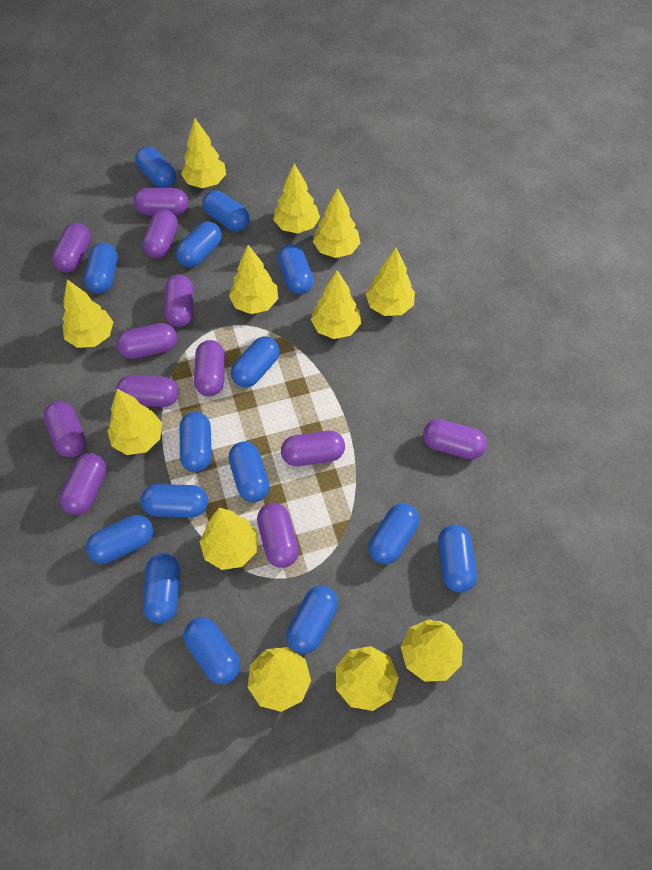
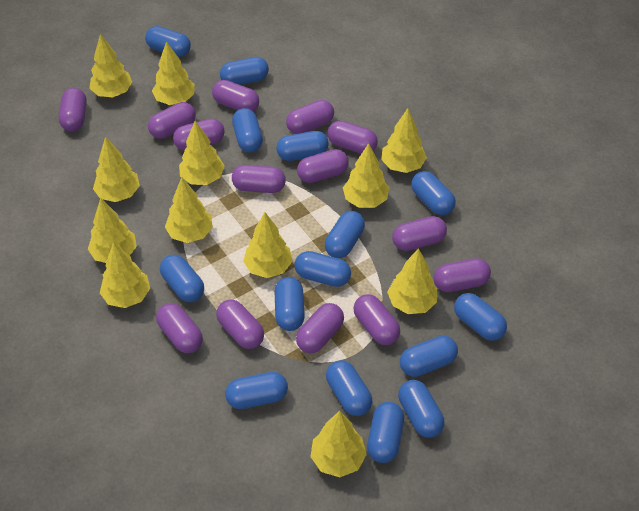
purple capsule: [43,401,86,458] [52,223,91,272] [59,453,106,515] [116,323,177,359] [116,375,179,407] [134,188,188,215] [142,210,178,258] [164,274,193,327] [194,340,225,396] [257,503,299,568] [281,431,345,466] [423,419,487,459] = 12 -> [59,88,87,131] [148,102,196,139] [156,303,203,353] [173,118,225,151] [212,80,259,111] [216,300,264,349] [232,165,286,193] [286,100,334,134] [296,303,344,353] [297,149,349,183] [327,121,378,154] [353,294,400,345] [392,216,447,251] [434,258,491,292] = 14

